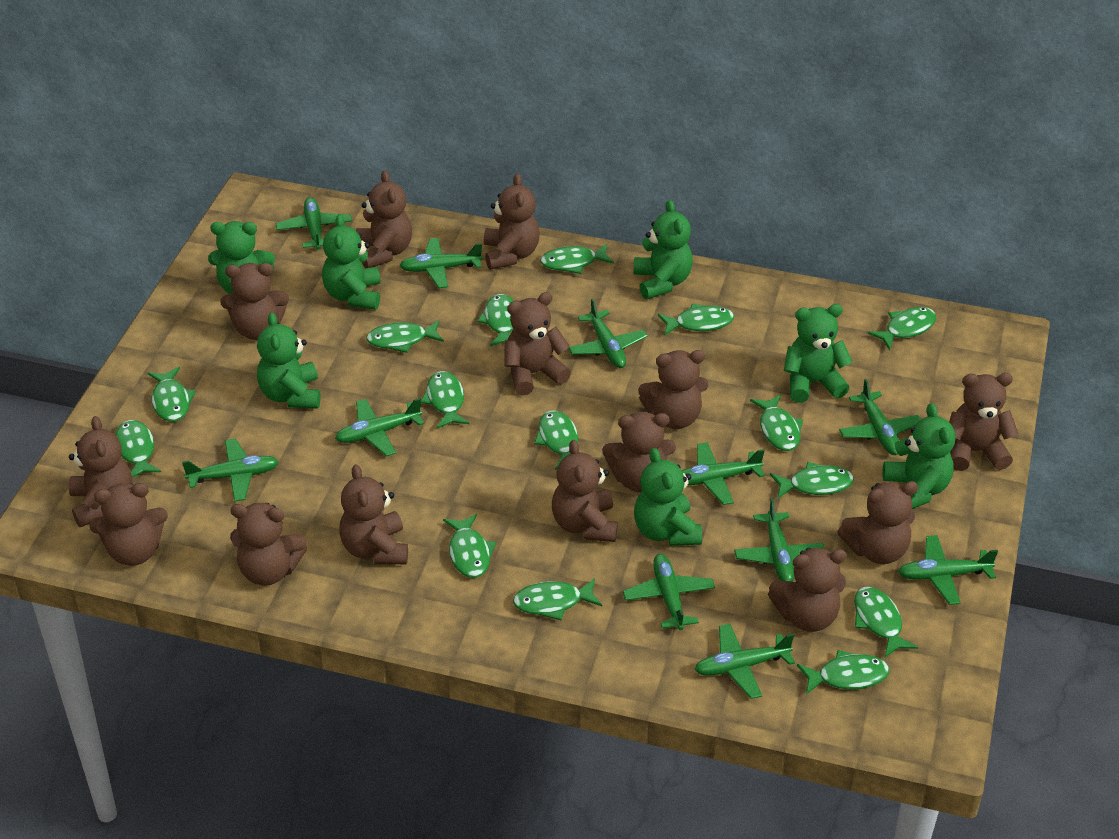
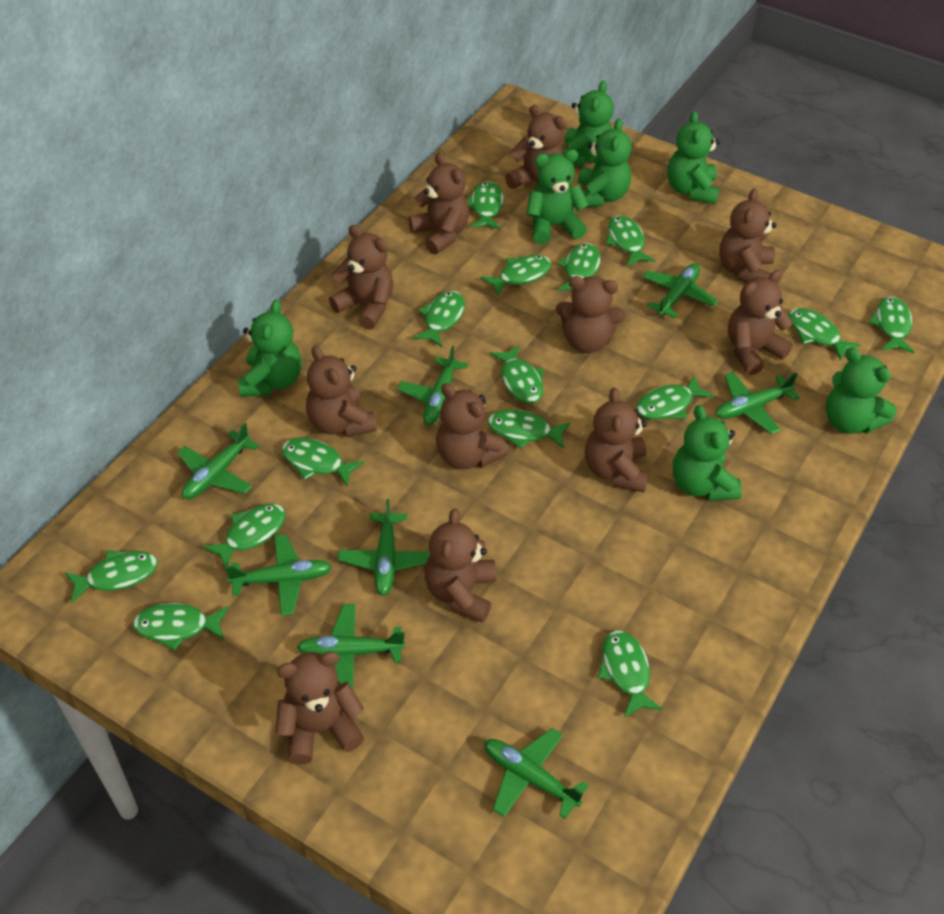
brown teddy bear: [69,416,133,527] [89,483,168,566] [220,263,289,340] [230,503,307,586] [339,464,408,564] [356,170,412,268] [484,174,540,270] [505,292,571,395] [552,440,618,542] [602,412,676,492] [638,350,708,429] [768,548,847,632] [838,481,918,564] [949,373,1019,471] = 14 -> [275,651,364,765] [306,346,377,437] [329,225,394,330] [409,152,469,255] [424,508,496,623] [436,383,509,469] [505,105,566,189] [556,276,625,353] [585,387,649,492] [719,188,777,283] [728,270,793,375] = 11
green plane: [182,439,279,502] [276,197,352,250] [335,398,424,457] [399,238,483,288] [568,299,647,368] [623,554,715,630] [682,442,765,505] [694,624,795,699] [734,498,825,582] [839,379,921,455] [898,535,998,605] = 11 -> [177,423,259,499] [225,534,332,616] [297,604,405,690] [338,499,431,596] [398,346,468,425] [484,728,589,819] [643,263,718,319] [715,372,800,434] = 8

